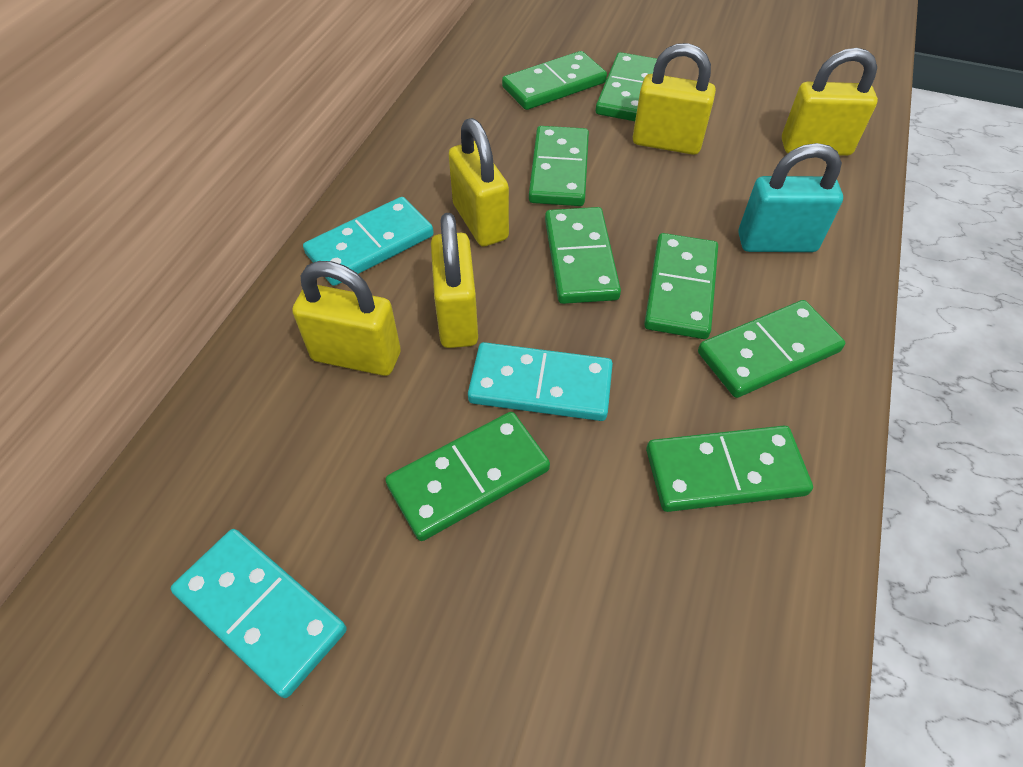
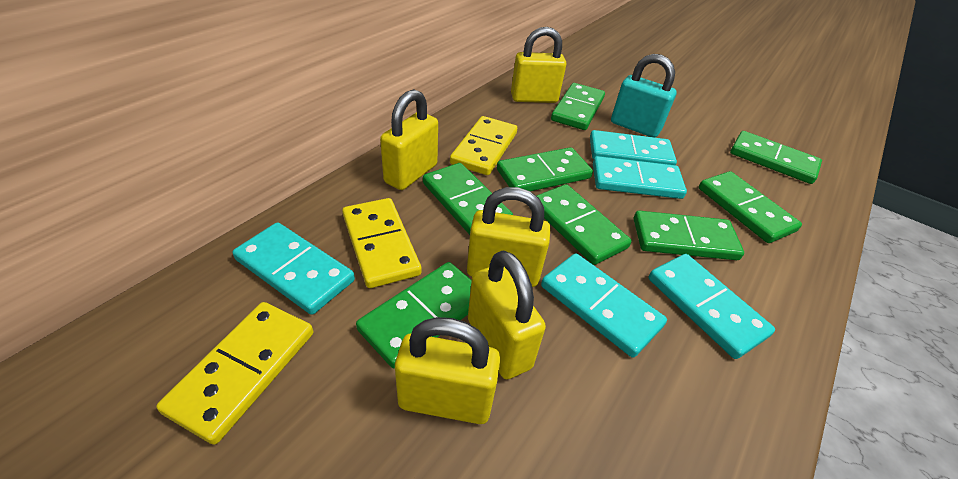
turquoise domino: [171,529,347,698] [303,197,434,286] [468,342,613,421] = 3 -> [233,222,355,315] [541,253,667,358] [590,130,677,165] [593,156,687,199] [648,254,775,359] = 5
yellow domino: none = 0 -> [156,302,313,445] [342,198,422,288] [450,116,517,175] = 3

